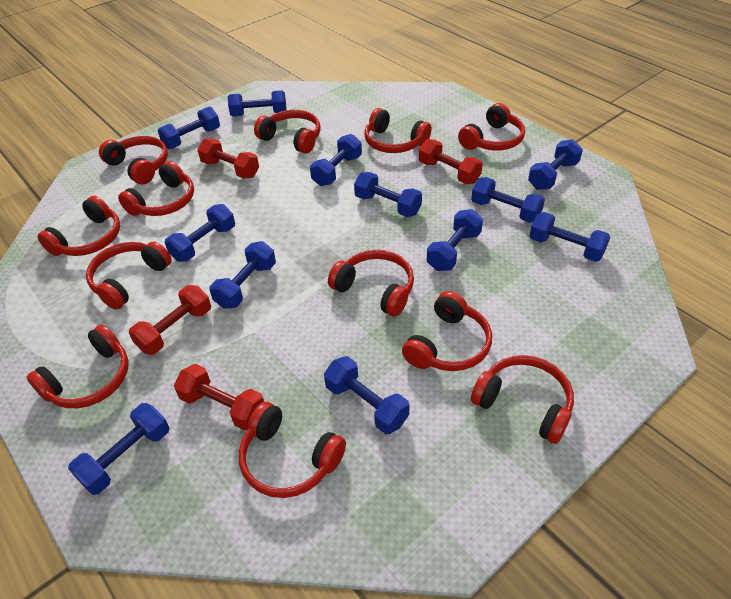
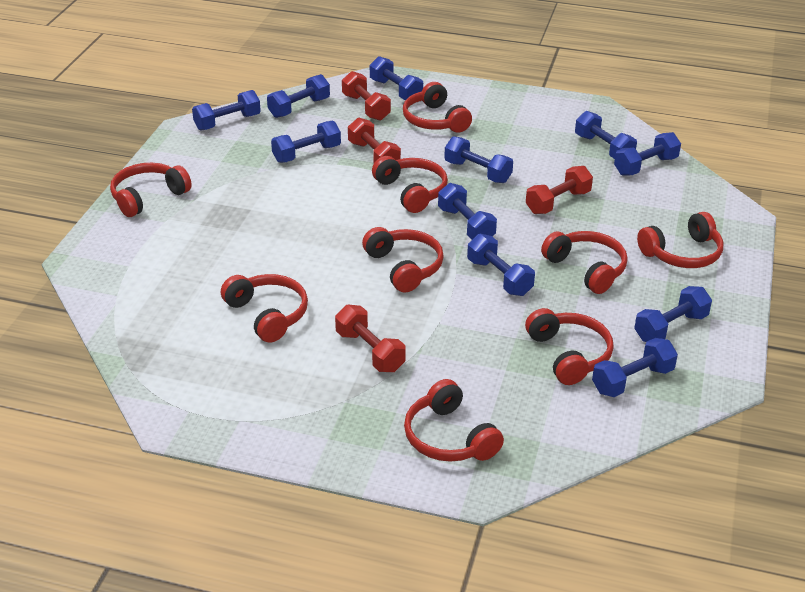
blue dumbbell: [68,403,170,495] [158,107,220,149] [165,204,235,262] [209,241,276,309] [228,90,287,116] [310,134,362,186] [324,356,409,434] [354,172,422,217] [427,209,483,271] [471,177,545,223] [528,139,583,190] [529,212,611,262] = 12 -> [192,90,261,130] [267,74,330,118] [271,121,341,163] [370,56,423,100] [438,183,497,239] [444,136,513,183] [467,234,535,296] [575,111,637,159] [592,338,678,397] [614,132,681,176] [634,286,712,342] = 11
red headphones: [27,324,129,408] [37,196,120,256] [86,241,172,310] [99,136,168,184] [118,161,194,216] [239,402,346,498] [254,110,321,154] [328,250,414,317] [364,108,431,153] [402,291,492,371] [458,103,525,150] [471,355,574,444] = 12 -> [110,163,192,217] [221,274,308,343] [362,227,444,293] [372,156,448,213] [403,82,472,133] [404,379,504,462] [525,308,614,385] [541,231,628,294] [637,212,723,268] = 9

